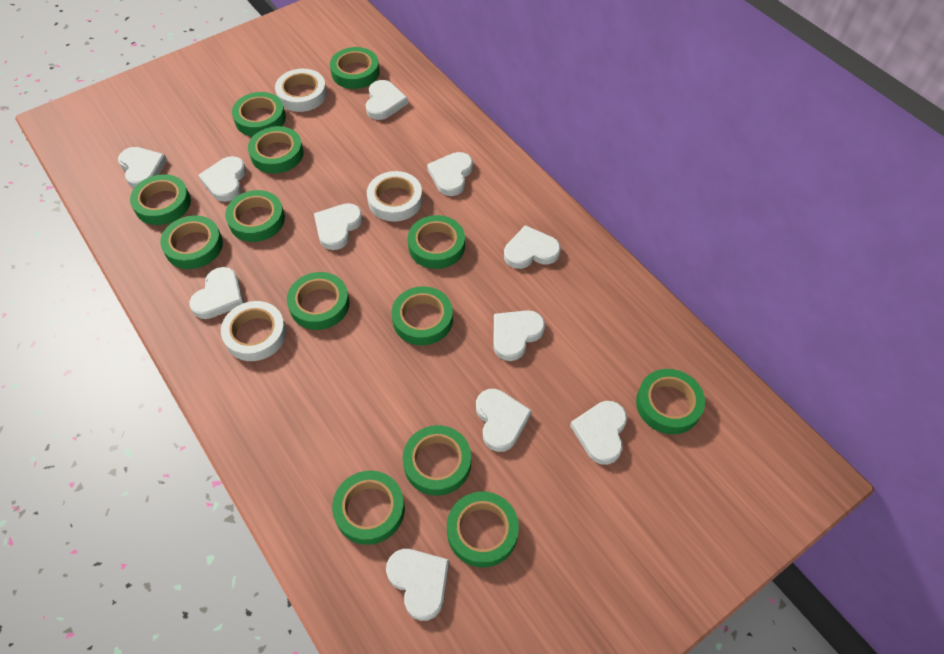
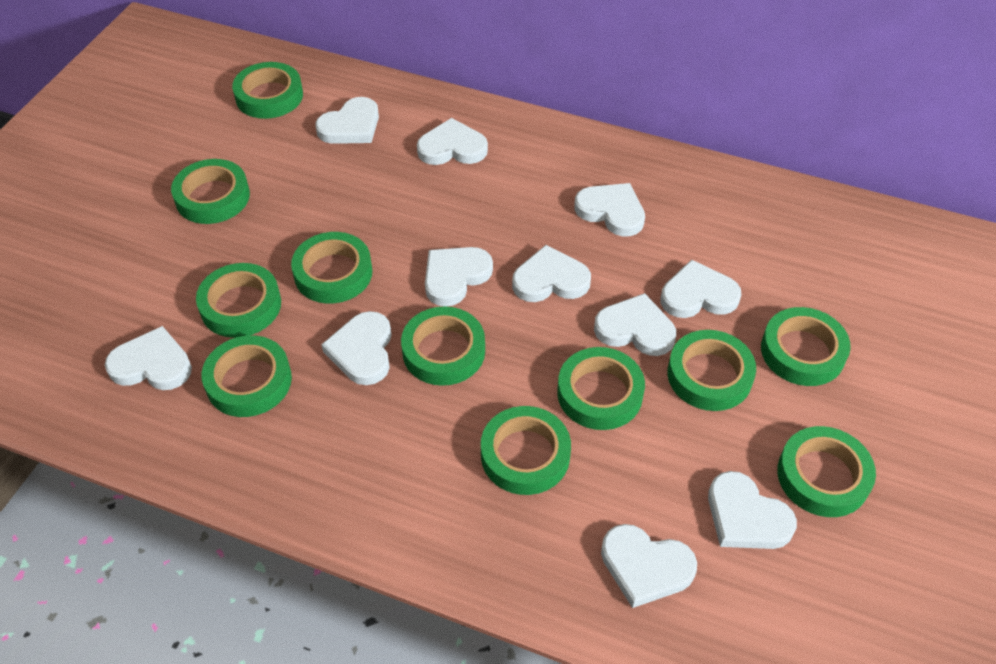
green tape: [130,174,191,225] [160,215,223,269] [225,190,285,242] [232,92,286,137] [248,126,304,174] [287,272,350,330] [330,47,380,89] [332,471,405,545] [391,286,453,345] [403,425,471,496] [408,215,465,269] [447,492,519,567] [636,369,705,434] = 13 -> [171,159,250,224] [196,263,281,338] [201,335,292,417] [232,62,303,119] [291,232,373,304] [401,306,485,386] [481,406,571,495] [557,347,645,430] [667,330,756,411] [761,307,851,386] [777,426,876,517] = 11
white tape: [221,301,287,361] [275,69,327,112] [367,171,423,222] = 3 -> none = 0

